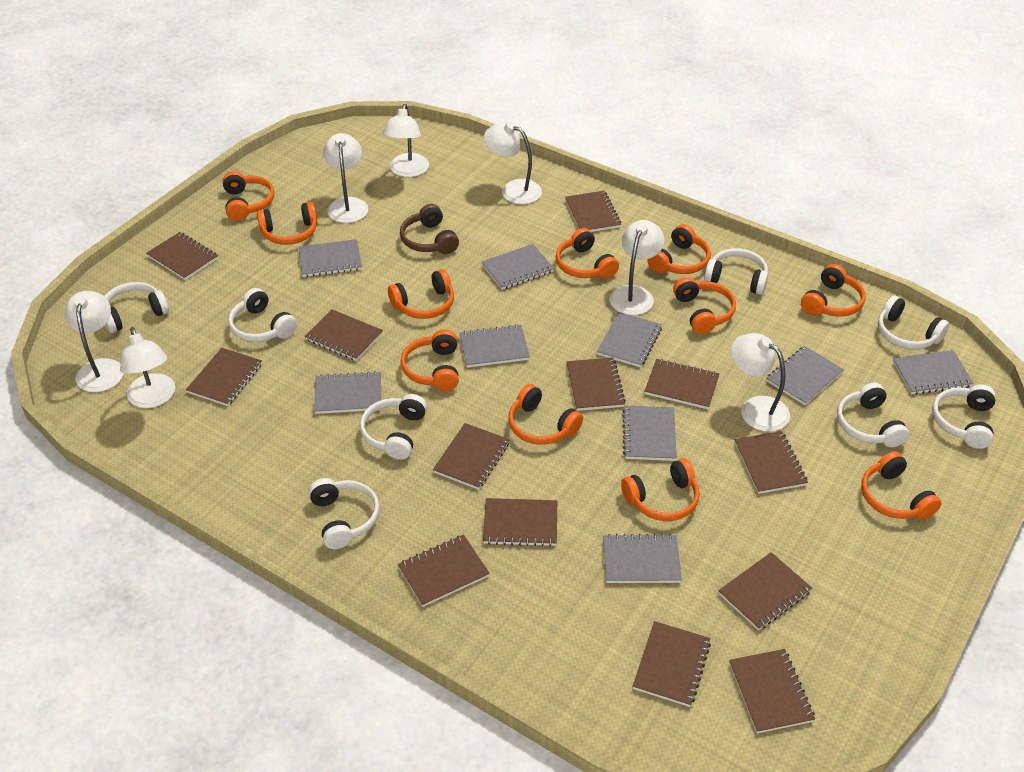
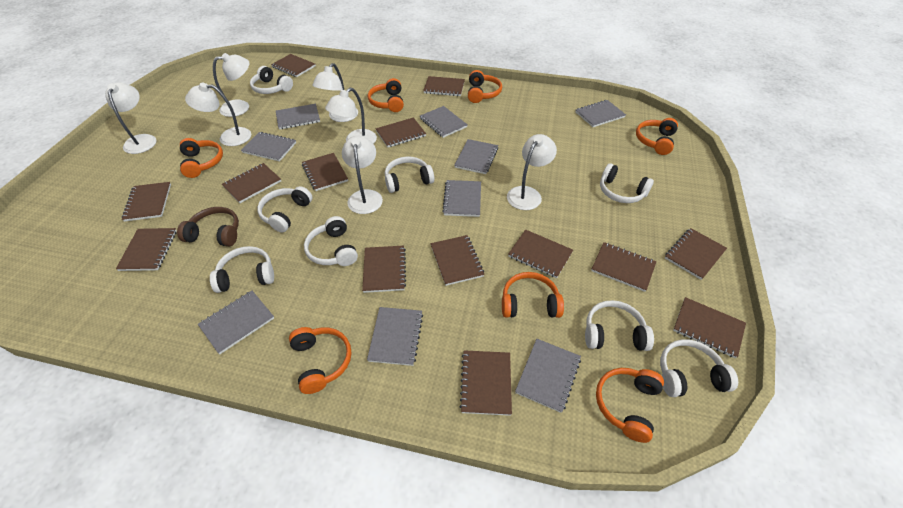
brown notebook: [146,232,218,280] [186,348,262,406] [305,309,383,361] [398,535,490,607] [433,423,510,490] [483,498,557,547] [565,191,621,232] [566,357,626,411] [633,621,711,707] [645,359,719,409] [718,552,812,631] [729,649,815,733] [734,431,808,494] = 13 -> [116,228,177,271] [122,182,171,222] [222,163,281,203] [271,54,316,77] [302,153,348,191] [362,246,406,293] [376,117,426,148] [423,76,465,96] [431,235,484,286] [459,350,512,416] [508,229,573,278] [591,242,656,292] [665,228,727,280] [673,297,746,358] = 14
orange headphones: [223,171,274,221] [257,202,317,245] [388,269,454,319] [400,330,459,391] [508,384,583,445] [555,228,619,279] [621,458,700,521] [647,224,711,274] [673,277,736,334] [801,264,866,317] [861,451,942,520] = 11 -> [180,138,223,178] [289,327,352,394] [368,78,404,112] [468,70,502,103] [502,272,564,318] [596,368,664,443] [636,118,678,155] = 7

